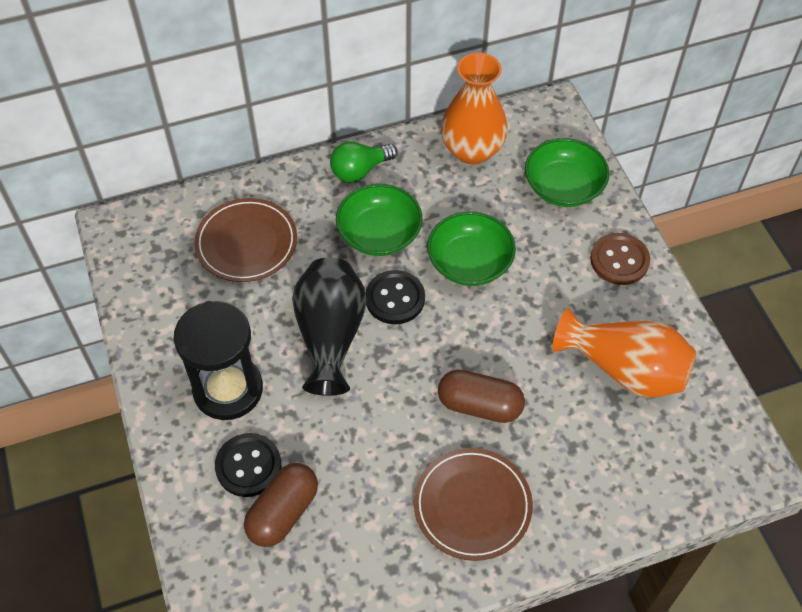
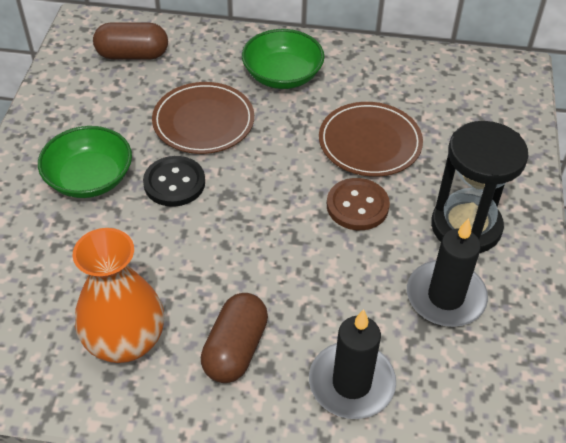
black button: [215,433,281,497] [366,270,425,324] = 2 -> [143,156,205,207] = 1
black candle: none = 0 -> [309,309,396,419] [407,218,488,327] = 2
black vase: [292,257,367,396] = 1 -> none = 0
green bowl: [336,184,423,256] [427,212,516,286] [525,138,609,207] = 3 -> [38,126,132,198] [242,29,325,89] = 2
green light bulb: [330,141,397,183] = 1 -> none = 0
orange vase: [441,53,508,164] [553,308,696,398] = 2 -> [73,228,164,363] = 1

